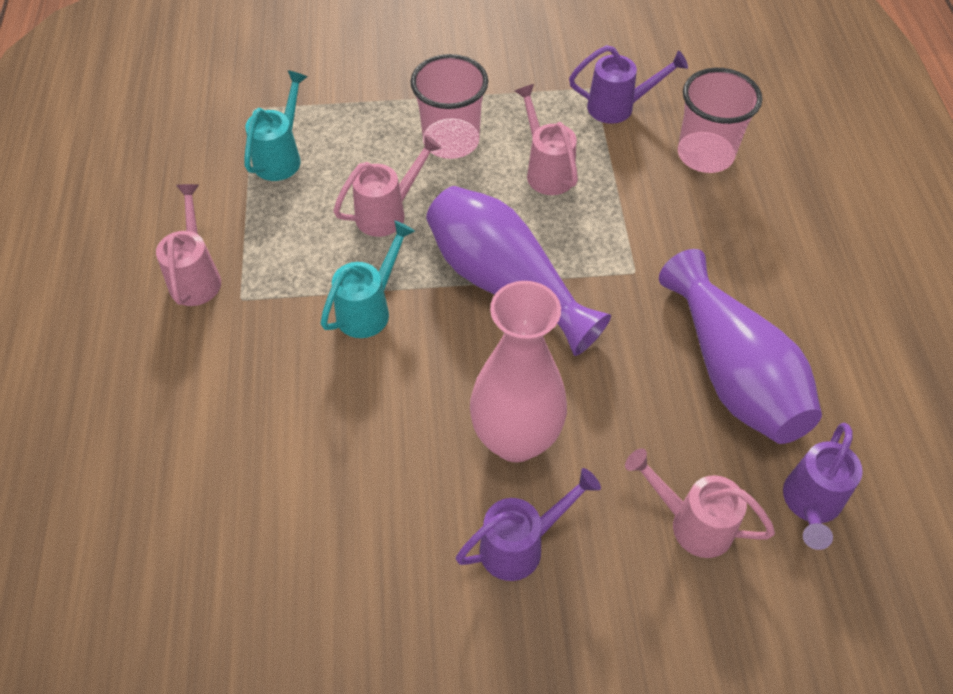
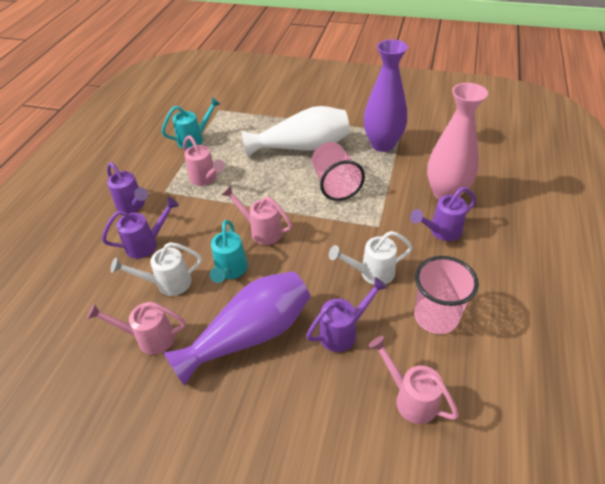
purple watering can: [456,468,601,581] [569,45,688,124] [783,423,863,550] = 3 -> [102,197,179,259] [107,162,148,214] [306,277,388,352] [410,187,476,241] = 4
white vase: none = 0 -> [242,106,350,157] = 1
white watering can: none = 0 -> [111,242,202,296] [329,231,413,285] = 2

